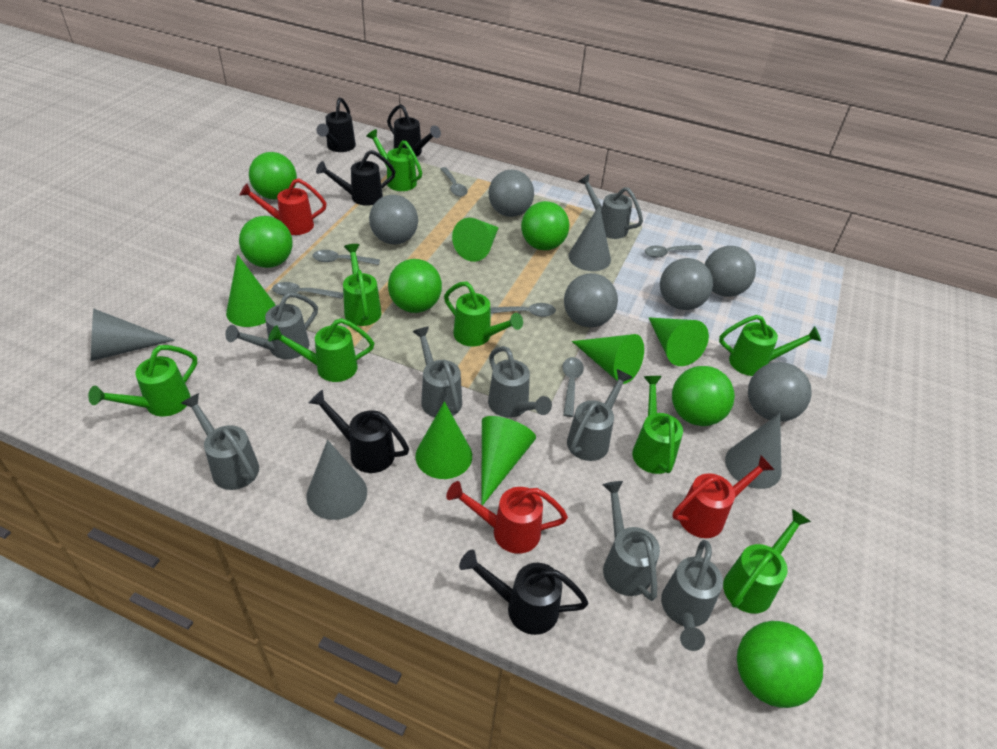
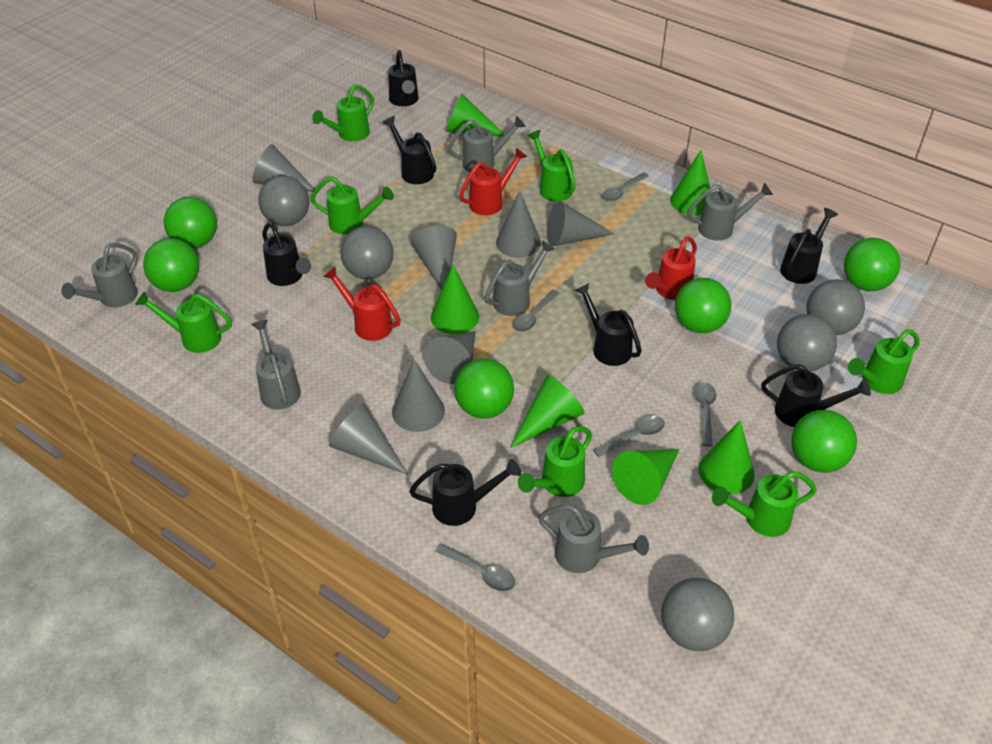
black watering can: [309,390,409,473] [316,97,356,152] [316,150,395,206] [387,104,441,157] [459,550,588,635] = 5 -> [262,223,311,286] [383,116,436,184] [388,50,419,106] [409,459,521,526] [575,283,642,366] [761,364,871,427] [780,208,838,284] = 7
green watering can: [88,345,197,416] [268,318,374,382] [343,244,381,326] [366,129,422,191] [444,281,523,347] [632,376,683,474] [719,315,821,376] [723,509,811,614] = 8 -> [135,291,232,353] [310,177,394,234] [312,84,374,141] [518,426,592,497] [528,130,576,202] [712,471,817,537] [848,329,920,394] = 7
grey ball: [369,195,418,244] [489,170,534,217] [564,273,618,327] [660,258,713,310] [705,246,756,297] [748,362,812,422] = 6 -> [258,176,310,226] [341,226,394,279] [661,578,734,651] [777,314,837,372] [806,279,865,335] = 5
grey cone: [91,308,174,361] [306,440,367,520] [568,205,611,271] [725,413,782,489] = 4 -> [252,144,315,192] [329,403,408,475] [392,359,445,432] [411,226,457,290] [424,331,476,384] [496,190,541,258] [547,201,614,246] = 7
grey spoon: [272,282,343,299] [312,250,380,265] [440,167,468,197] [490,303,556,317] [562,357,584,417] [645,245,703,258] = 6 -> [436,544,515,591] [513,290,560,332] [593,415,665,457] [602,172,649,201] [694,382,716,446] = 5
grey watering can: [181,393,259,490] [225,292,318,359] [412,326,462,417] [488,346,552,418] [567,369,633,461] [578,174,643,239] [602,481,660,601] [661,540,723,651] = 8 -> [61,243,138,308] [251,320,301,410] [448,116,526,172] [484,240,555,316] [538,505,649,573] [687,183,773,241] = 6

